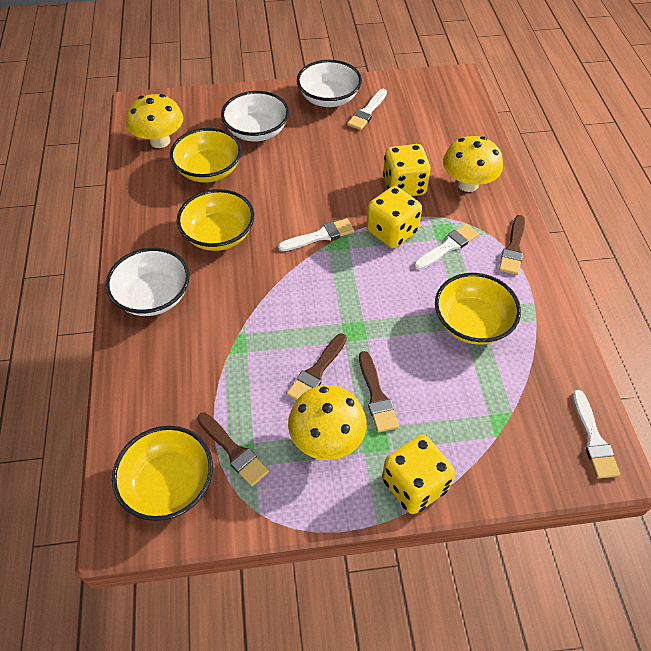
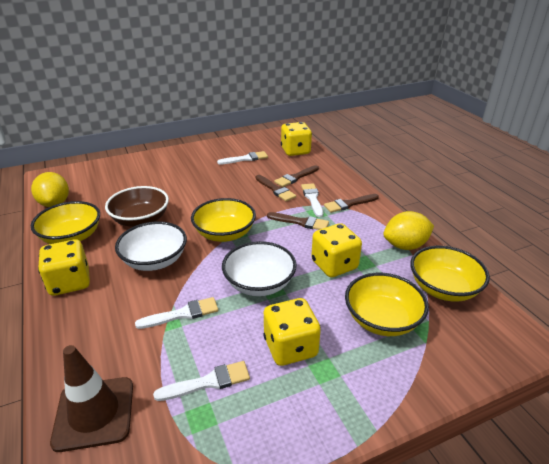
brown bowl: none = 0 -> [105,186,169,227] = 1
brown traffic cone: none = 0 -> [50,345,133,452] = 1
white bowl: [106,248,190,316] [221,91,289,142] [297,60,362,107] = 3 -> [115,221,187,271] [222,241,297,296] = 2
yellow dice: [367,186,422,248] [382,434,455,514] [383,144,431,196] = 3 -> [38,240,90,296] [263,298,321,366] [281,122,312,156] [311,223,362,277] = 4
yellow lemon: none = 0 -> [31,172,69,207] [383,211,434,250] = 2
yellow mushroom: [126,94,183,148] [288,385,367,460] [443,136,503,192] = 3 -> none = 0

